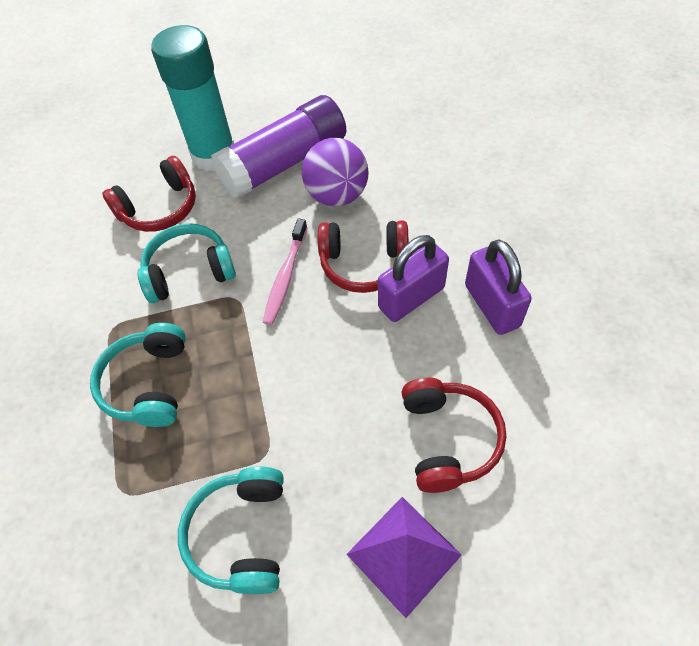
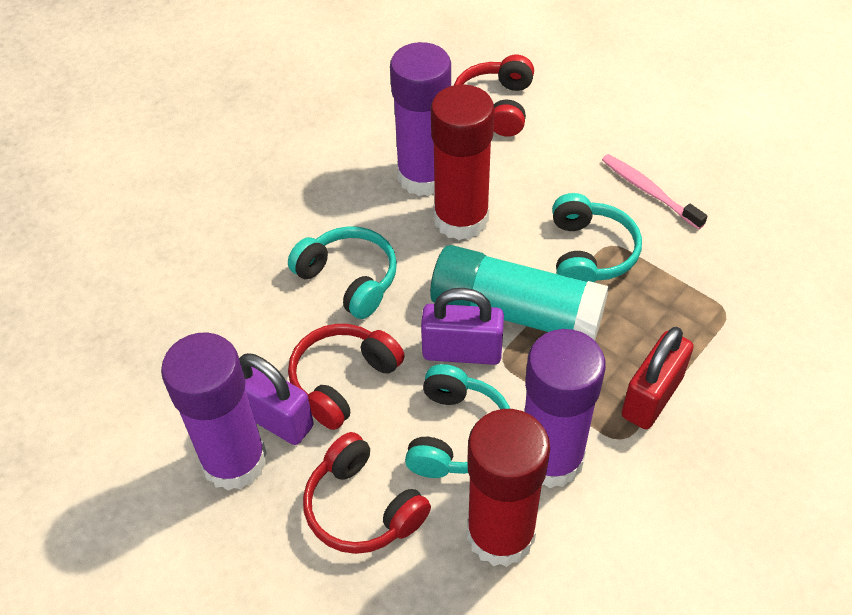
purple ball: [302,138,369,206] = 1 -> none = 0
purple glue stick: [211,95,346,199] = 1 -> [161,332,267,491] [390,42,451,196] [525,329,606,488] = 3
purple pyramid: [347,497,462,618] = 1 -> none = 0
red glue stick: none = 0 -> [431,85,494,240] [467,409,550,567] = 2
red padlock: none = 0 -> [621,327,694,429] = 1

